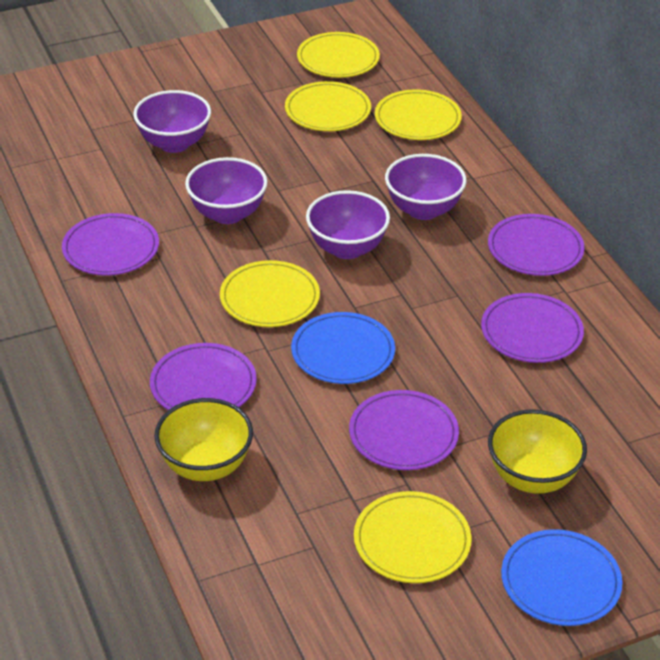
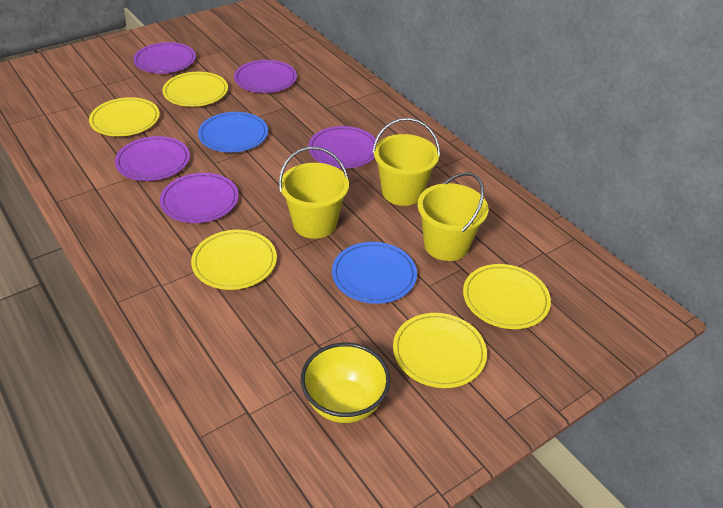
purple bowl: [133,90,211,153] [185,157,268,224] [306,190,390,259] [385,154,467,220] = 4 -> none = 0
yellow bowl: [154,398,253,481] [488,409,587,494] = 2 -> [301,343,390,423] = 1
yellow bucket: none = 0 -> [279,147,349,239] [372,118,440,206] [417,172,488,261] = 3

